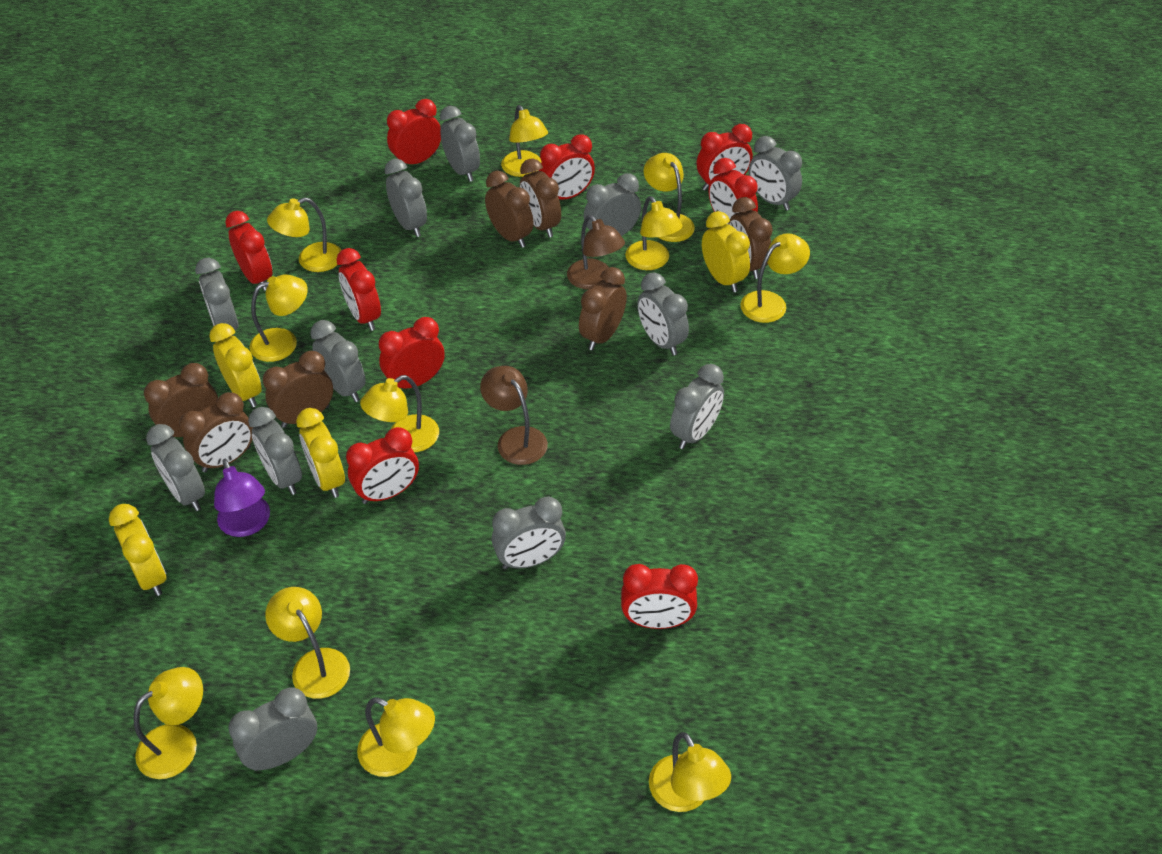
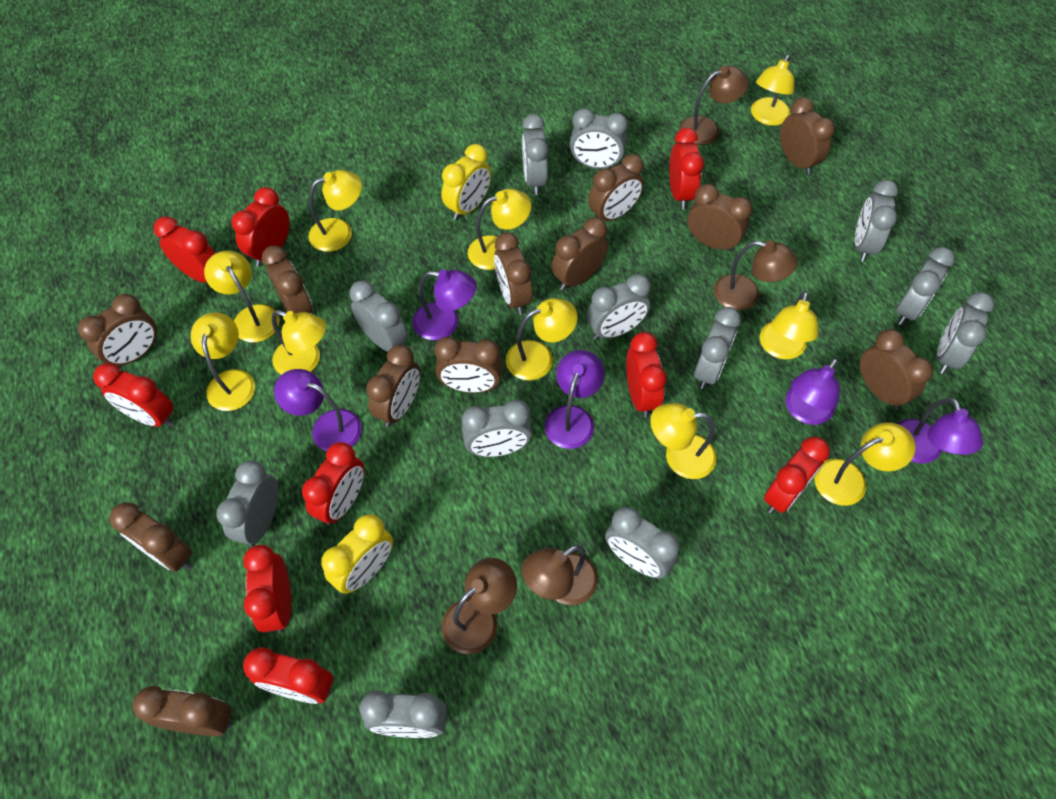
brown clock: [144,363,218,437] [179,392,253,472] [263,351,333,428] [485,171,534,248] [520,159,561,237] [579,267,627,350] [729,197,773,279] = 7 -> [78,294,158,366] [109,503,192,572] [133,686,233,736] [262,245,313,314] [366,345,420,427] [434,337,502,393] [494,232,533,315] [552,217,608,290] [588,154,644,221] [687,184,752,252] [780,97,835,175] [860,329,933,410] = 12
brown lamp: [480,366,548,465] [567,215,625,290] = 2 -> [442,558,517,654] [522,545,598,605] [679,66,749,145] [714,241,798,311] = 4
purple lamp: [214,459,270,537] = 1 -> [274,369,362,452] [412,269,477,340] [545,350,605,449] [786,358,840,425] [897,398,983,464] = 5
yellow clock: [109,504,166,596] [209,323,262,407] [296,408,345,498] [702,211,750,292] = 4 -> [321,514,393,594] [441,144,491,220] = 2
yellow lamp: [134,667,203,779] [249,275,308,362] [265,587,350,699] [267,197,341,272] [357,697,435,777] [360,375,439,452] [501,105,548,177] [625,196,683,270] [644,153,695,242] [649,732,731,812] [741,234,810,323] = 11 -> [191,312,255,411] [204,251,280,342] [272,310,326,375] [308,170,362,252] [468,189,531,270] [506,298,578,380] [650,403,717,479] [751,55,794,126] [760,291,819,360] [814,422,916,506] = 10

